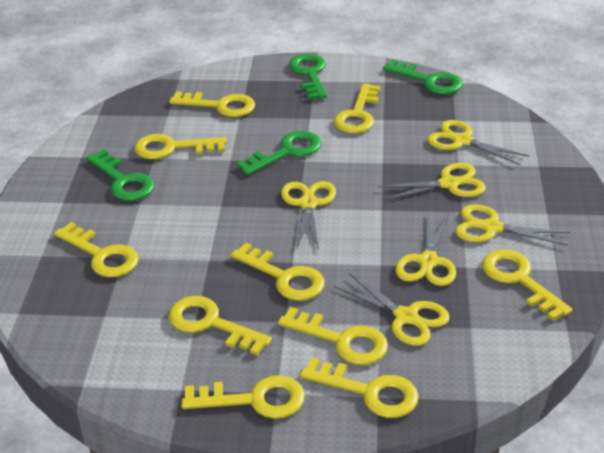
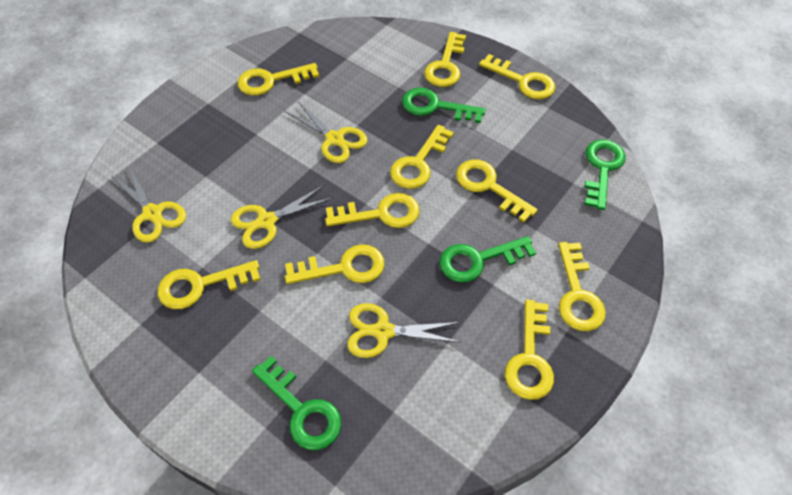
yellow scissors: [281,181,336,250] [334,273,450,346] [378,163,486,201] [395,212,456,286] [428,120,529,166] [455,204,570,246] = 6 -> [111,167,186,243] [231,185,333,249] [285,101,368,163] [347,303,462,358] = 4

